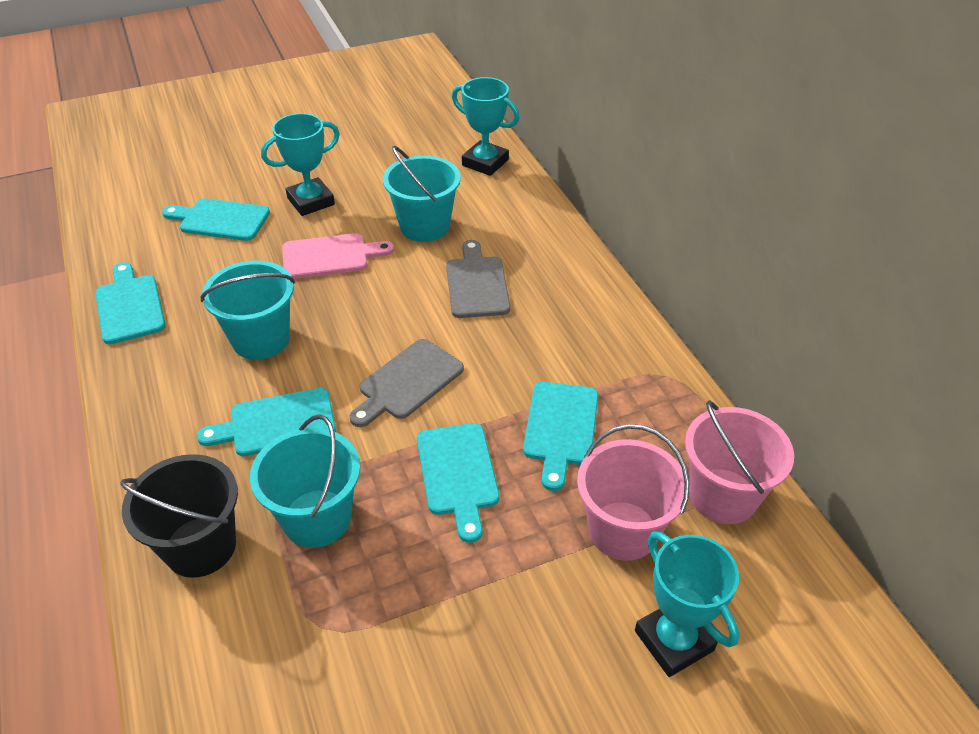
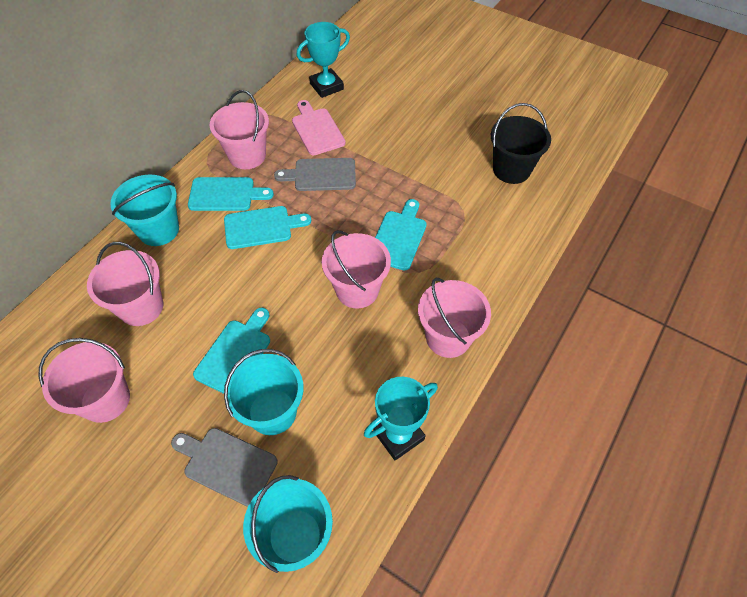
pink bucket: [577,424,690,561] [685,400,794,524] = 2 -> [39,338,130,423] [87,242,163,326] [210,90,269,169] [322,230,391,308] [418,278,491,358] = 5
turquoise cutting board: [95,262,166,344] [162,198,270,241] [197,388,336,456] [417,423,499,543] [523,382,598,491] = 5 -> [188,177,274,211] [193,308,270,394] [224,206,311,249] [375,199,427,270] = 4
turquoise trophy: [261,113,340,216] [452,77,520,176] [635,531,739,677] = 3 -> [297,22,350,98] [364,377,438,460] = 2

